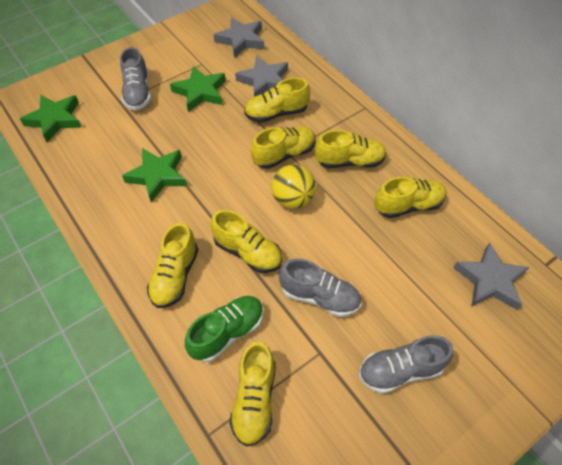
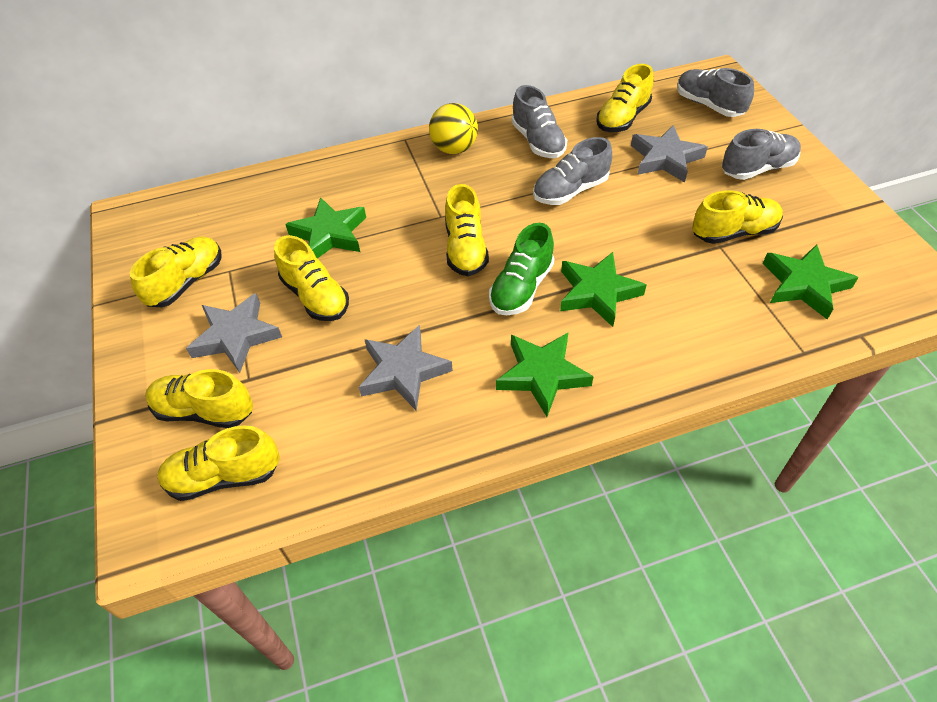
green star: [20,95,82,142] [122,148,187,203] [170,66,226,112] = 3 -> [285,197,366,258] [496,333,594,417] [560,252,647,327] [763,245,859,319] = 4
grey shoe: [120,47,151,110] [279,259,361,317] [359,335,454,394] = 3 -> [512,85,567,158] [533,137,612,205] [677,68,754,117] [722,129,801,180] = 4

